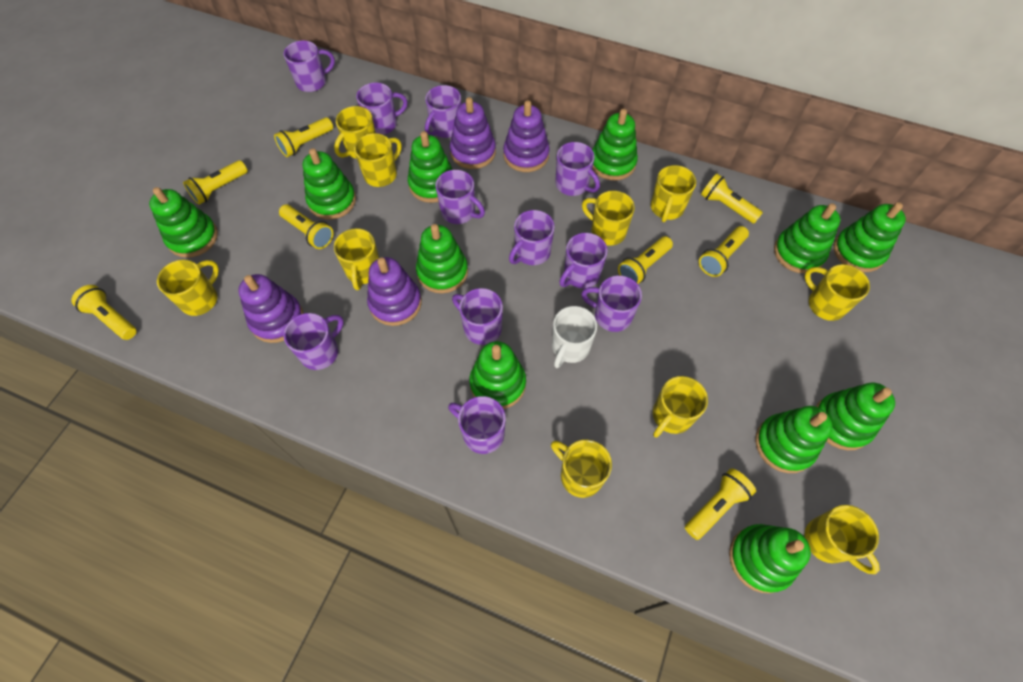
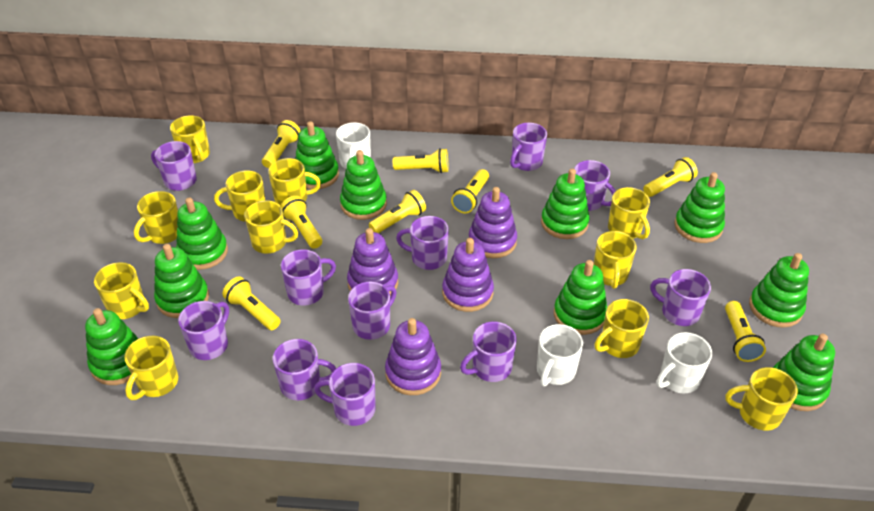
green stacking toy: [149,187,218,258] [303,148,356,220] [408,131,453,203] [416,224,468,294] [469,341,526,409] [592,109,638,180] [729,524,811,593] [755,406,832,473] [774,203,840,274] [816,382,895,450] [834,202,906,272] = 11 -> [85,308,138,385] [154,244,209,318] [176,197,228,270] [295,121,339,189] [340,150,387,220] [541,169,590,239] [554,260,607,335] [674,172,725,243] [749,253,809,328] [773,334,835,411] = 10
white mug: [552,306,597,368] = 1 -> [336,122,371,169] [537,324,583,387] [656,332,712,394] = 3
yellow mug: [157,260,219,316] [334,106,376,159] [334,228,379,290] [354,133,402,187] [551,440,612,498] [582,191,635,246] [651,165,696,222] [653,376,708,438] [805,264,870,321] [805,505,880,574] = 10 -> [94,262,149,319] [124,336,178,400] [134,191,178,244] [170,115,210,163] [214,170,265,222] [244,200,298,254] [268,158,321,206] [594,231,637,289] [594,299,649,358] [608,187,650,239] [725,367,798,431] = 11

